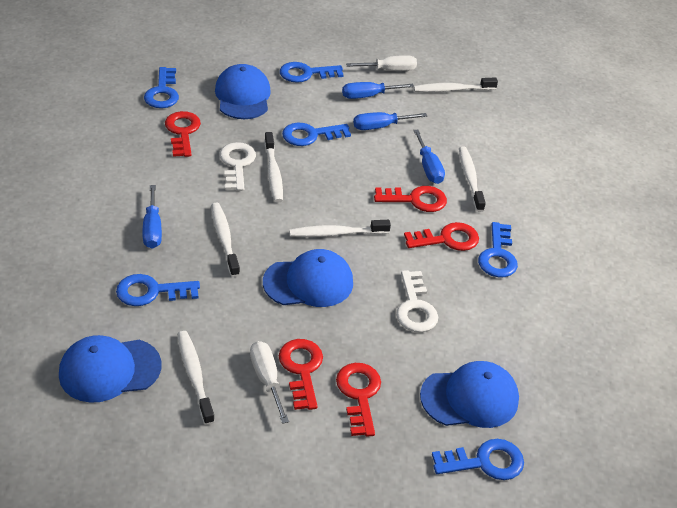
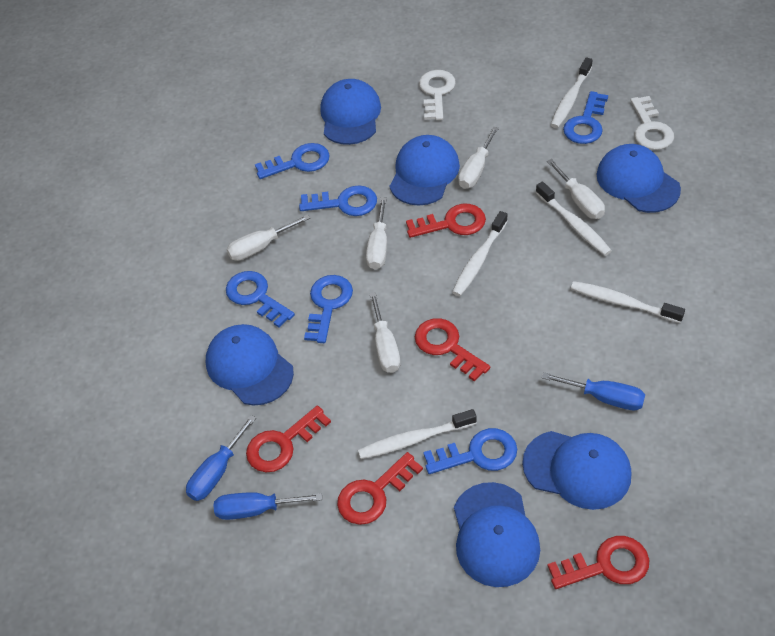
blue cap: [59,335,162,403] [215,64,271,119] [263,249,353,307] [420,361,519,428] = 4 -> [206,324,294,406] [320,79,381,145] [389,135,460,206] [454,482,540,587] [522,431,631,510] [596,144,681,213] = 6
blue screwdriver: [142,185,162,249] [342,82,414,99] [353,112,427,130] [413,130,445,184] = 4 -> [186,415,256,501] [213,492,322,520] [542,372,645,410] = 3
white screwdriver: [250,341,289,424] [346,55,417,71] = 2 -> [227,214,310,261] [366,197,387,270] [370,292,401,373] [458,127,499,189] [547,159,605,219] = 5
white toothbrush: [177,331,215,425] [211,202,240,277] [264,132,283,203] [289,220,391,237] [414,78,498,92] [459,147,486,212] = 6 -> [358,409,477,459] [452,211,508,296] [536,182,612,256] [551,57,592,128] [571,281,685,323] = 5

